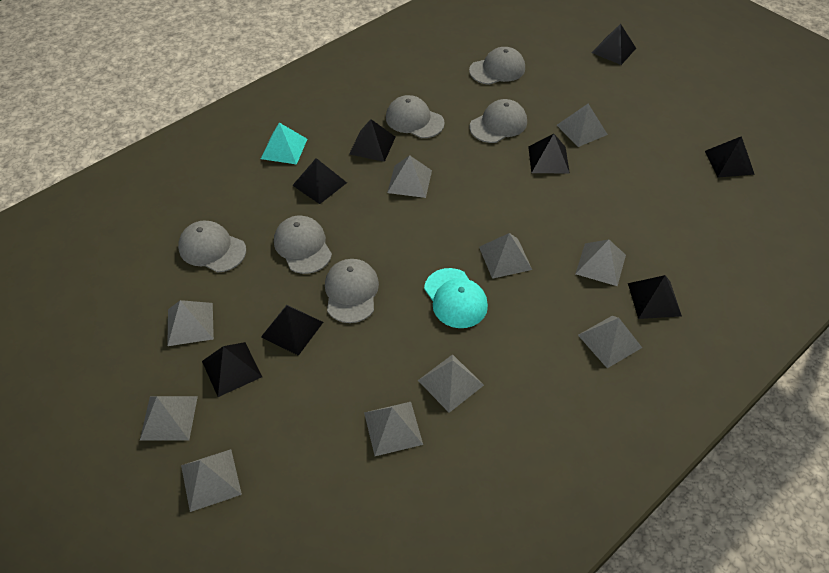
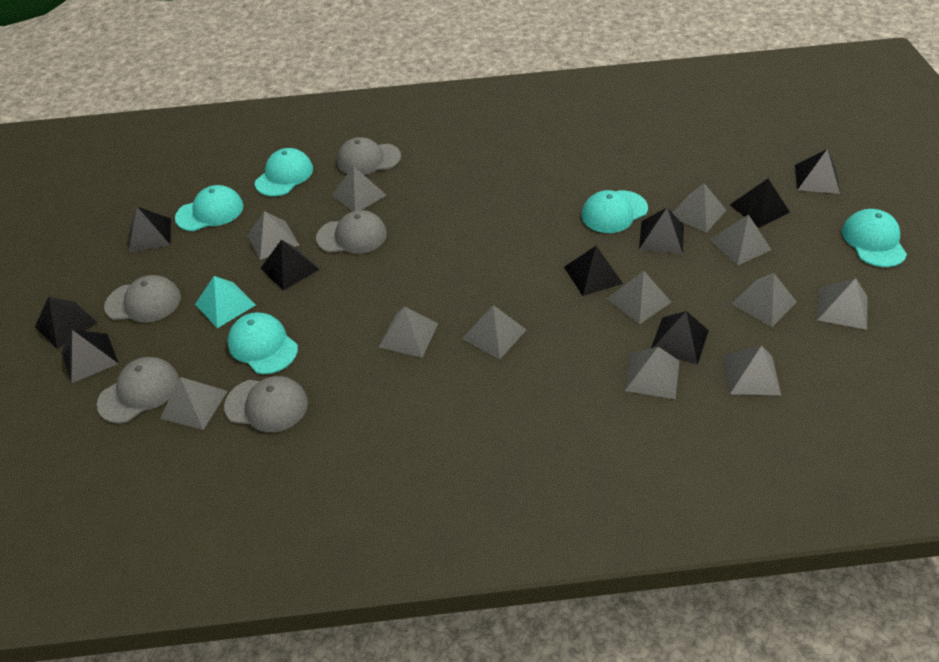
black pyramid: [202,342,262,397] [261,305,323,356] [292,158,347,204] [349,119,395,162] [528,134,570,173] [592,24,636,65] [628,275,682,319] [705,136,755,178] = 8 -> [35,297,98,349] [61,330,119,384] [128,207,171,253] [261,240,320,291] [564,246,623,296] [639,207,684,254] [651,311,709,365] [730,179,790,228] [795,149,840,194] = 9
grey cap: [178,221,246,273] [274,215,332,274] [325,259,379,323] [386,95,445,138] [469,47,525,85] [470,99,527,143] = 6 -> [97,357,179,423] [104,275,181,323] [224,376,308,432] [316,210,387,254] [337,137,401,175] = 5
grey pyramid: [140,396,198,441] [167,300,214,346] [181,449,242,512] [364,402,423,456] [387,155,432,198] [418,354,484,413] [479,233,532,279] [557,104,608,147] [575,239,626,286] [578,315,642,368] = 10 -> [160,377,228,430] [247,211,299,260] [332,166,386,211] [379,306,438,358] [462,305,526,359] [607,271,671,324] [625,347,679,399] [673,183,726,233] [709,215,771,266] [723,346,781,395] [732,273,797,327] [817,278,867,330] = 12
turquoise cap: [424,268,488,328] = 1 -> [175,185,243,231] [227,312,298,374] [255,148,313,196] [582,190,648,233] [842,209,907,267] = 5

